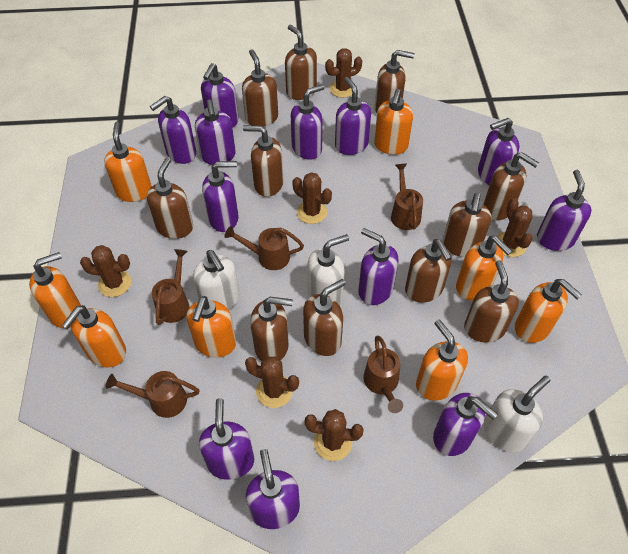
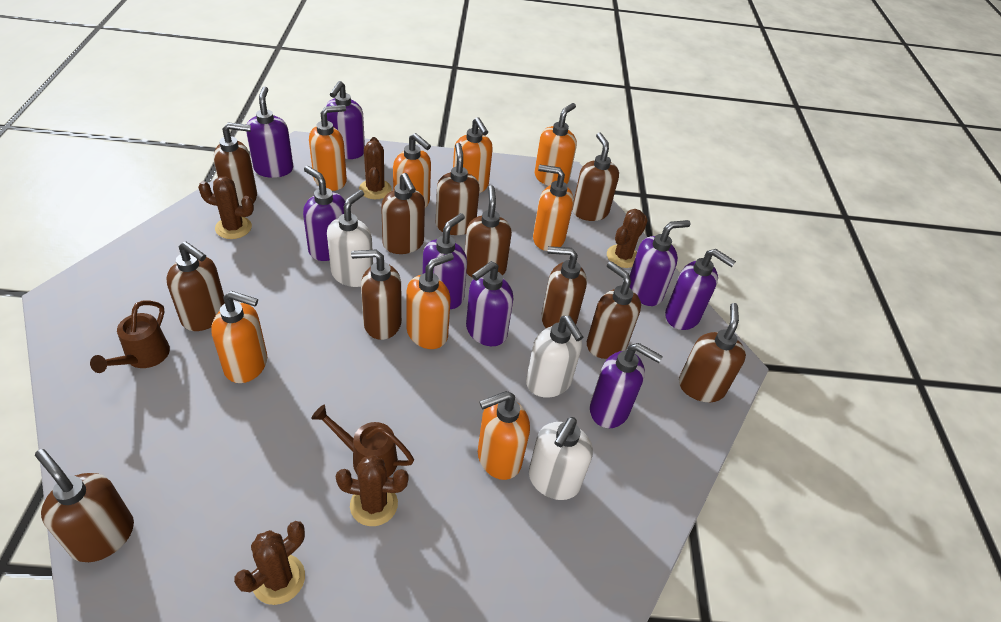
brown cactus: [80,245,131,297] [245,356,299,408] [292,173,332,224] [304,409,364,461] [325,48,362,98] [497,198,533,257] = 6 -> [198,176,254,239] [234,521,305,605] [336,455,409,526] [359,137,392,199] [607,209,648,268] = 5
brown watering can: [106,371,199,418] [152,249,189,325] [225,226,304,270] [363,335,403,413] [391,163,423,230] = 5 -> [90,301,170,373] [311,405,414,477] = 2
purple soap dispenser: [150,96,196,164] [195,99,236,165] [199,398,254,480] [201,63,239,128] [202,161,238,232] [246,449,300,529] [291,84,324,160] [335,77,371,155] [358,228,399,305] [433,393,498,456] [478,118,520,185] [537,170,592,251] = 12 -> [246,86,293,178] [303,166,345,261] [326,81,365,159] [422,213,467,309] [466,261,513,346] [590,343,663,428] [629,220,691,306] [665,249,736,330] = 8

